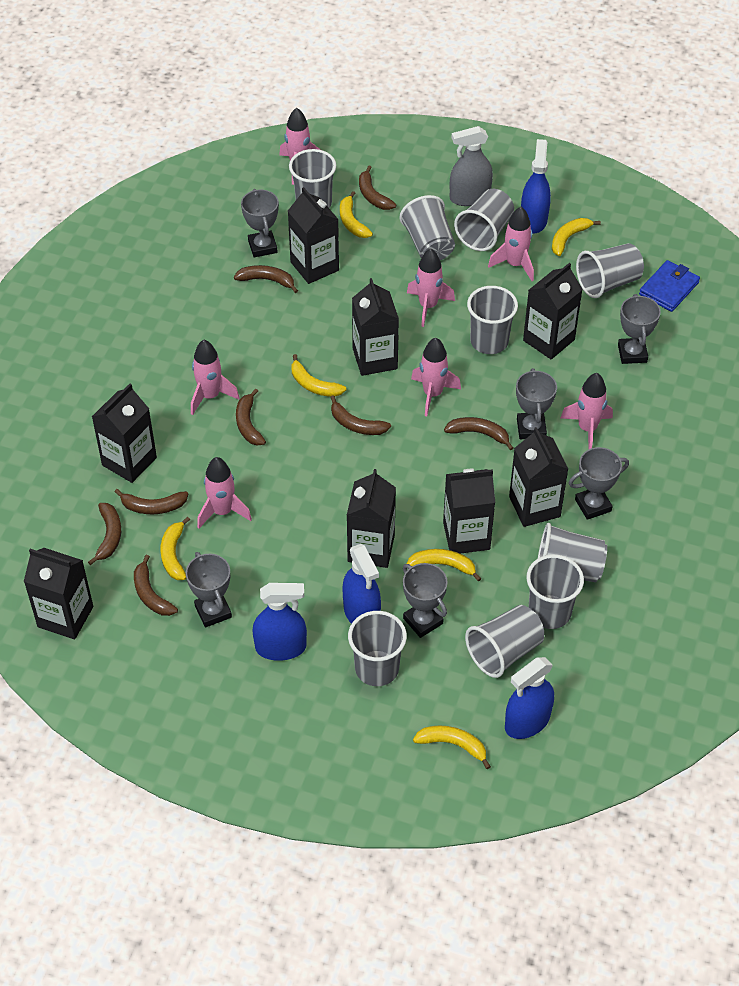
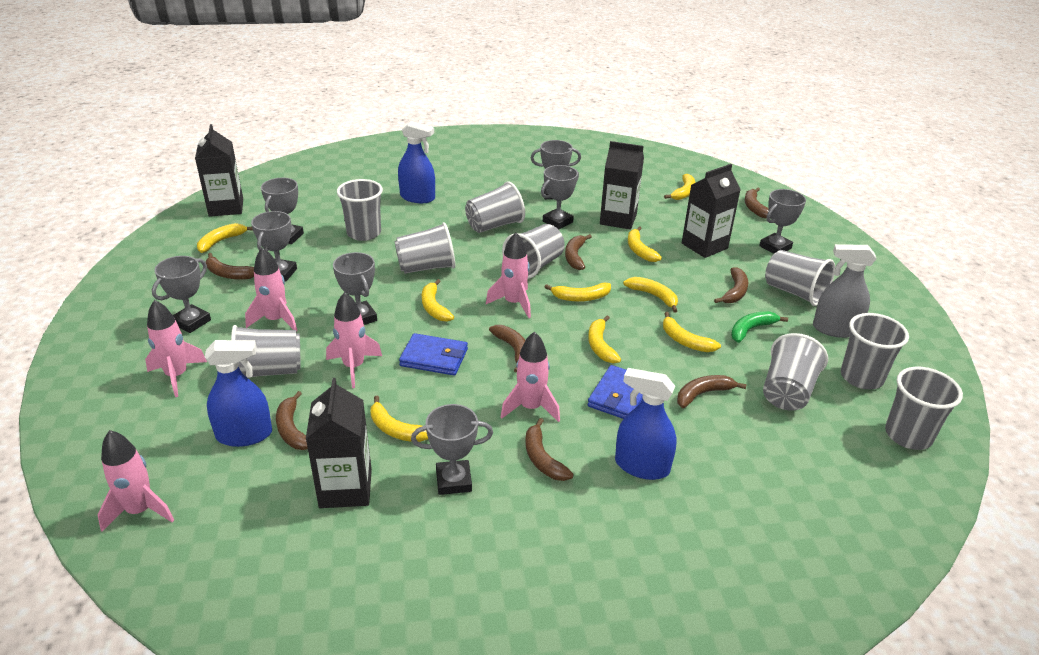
black carton: [24,548,93,639] [92,384,157,483] [288,187,339,284] [347,469,396,568] [352,278,399,376] [443,469,495,554] [509,427,568,527] [523,263,583,360] = 8 -> [195,124,243,217] [306,378,372,508] [600,141,644,230] [682,164,741,258] = 4
blue spray bottle: [252,583,307,661] [342,544,381,624] [505,657,554,739] [521,139,551,234] = 4 -> [205,340,272,447] [398,121,435,203] [615,368,677,480] = 3
blue wallet: [639,260,700,312] = 1 -> [399,333,468,375] [588,365,643,419] = 2
green banana: none = 0 -> [731,311,788,343] = 1
grey trophy: [186,552,232,627] [241,189,279,257] [403,563,448,638] [516,368,557,439] [568,447,629,520] [618,294,661,364] = 6 -> [152,256,211,333] [251,211,297,282] [261,178,304,244] [333,252,377,325] [411,404,493,495] [531,140,581,200] [541,165,579,230] [759,189,806,254] = 8
pink rocket: [191,340,240,415] [197,457,252,529] [279,108,321,185] [407,249,455,327] [411,338,461,416] [488,207,534,281] [561,373,613,449] = 7 -> [97,430,174,532] [145,300,207,397] [245,248,297,332] [326,292,382,388] [486,232,531,318] [501,331,560,422] = 6
yellow banana: [160,517,190,580] [291,354,346,397] [340,191,373,238] [407,549,481,582] [413,726,491,769] [552,218,601,256] = 6 -> [197,223,253,253] [370,396,428,442] [422,279,454,322] [545,282,611,302] [588,316,621,364] [623,277,678,313] [628,226,662,262] [663,312,721,352] [664,174,695,200] = 9

